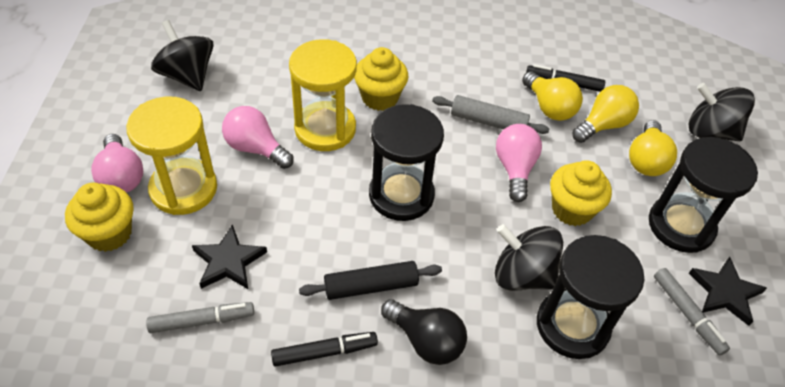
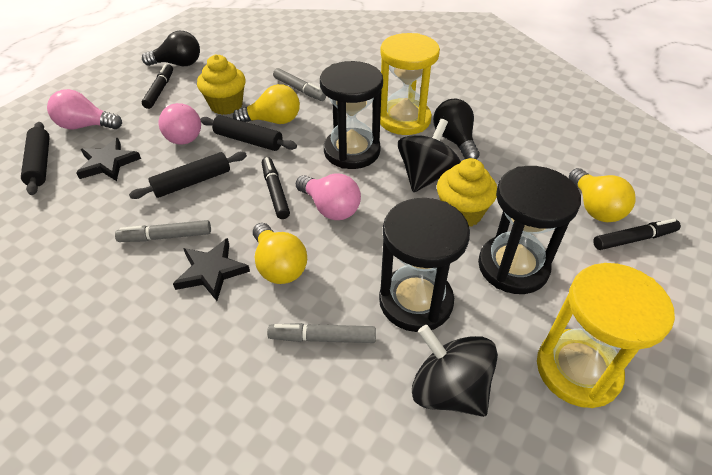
black light bulb: [381,299,467,365] = 1 -> [142,31,200,66] [433,99,480,159] = 2
black marker: [271,332,378,367] [526,64,605,92] = 2 -> [142,64,173,109] [262,157,290,219] [593,218,681,250] = 3
black rolling pin: [299,261,442,300] = 1 -> [21,122,50,195] [129,152,247,199] [200,115,297,151] = 3
black spinning top: [151,20,214,91] [495,224,563,291] [689,83,755,141] = 3 -> [398,119,461,192] [412,325,498,417] = 2
grey marker: [146,302,254,333] [654,268,730,356] = 2 -> [115,220,211,242] [267,323,376,343] [273,68,326,101] = 3
grey rolling pin: [432,95,549,134] = 1 -> none = 0
yellow cupcake: [65,183,134,252] [354,47,408,111] [550,160,612,226] = 3 -> [197,54,246,115] [437,158,497,227] = 2

